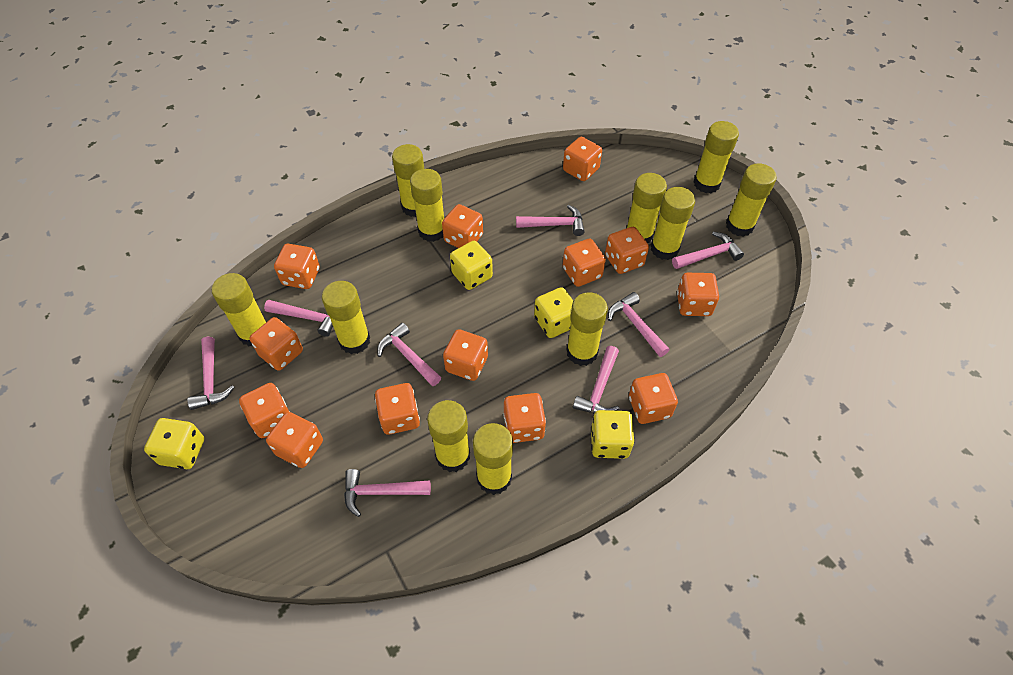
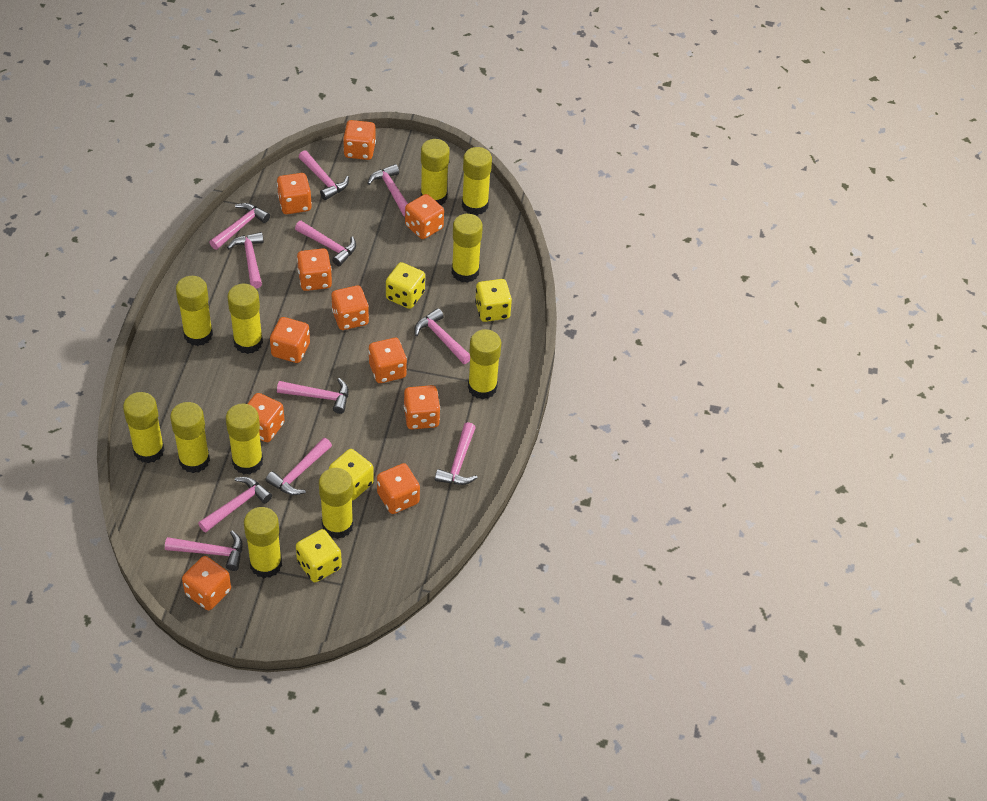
orange dice: [239,383,290,438] [250,317,303,371] [266,412,323,468] [274,244,320,289] [375,383,420,435] [442,204,483,248] [443,329,488,381] [503,393,546,443] [563,137,602,181] [563,238,606,287] [605,227,649,274] [629,373,678,424] [677,273,719,316] = 13 -> [182,556,231,610] [247,393,285,442] [270,317,310,363] [277,173,312,214] [297,248,332,291] [332,285,369,330] [343,120,376,160] [369,338,407,383] [377,463,420,514] [404,385,440,429] [405,194,444,239] = 11
pink hammer: [187,337,235,410] [264,300,333,337] [344,469,431,517] [377,323,441,386] [516,205,585,236] [573,346,619,414] [608,292,670,357] [672,232,744,269] = 8 -> [165,531,243,571] [198,477,272,533] [209,203,270,250] [227,232,264,289] [266,438,332,495] [277,378,349,414] [295,221,356,266] [299,150,349,200] [367,164,408,216] [414,308,470,364] [435,422,478,485] = 11

